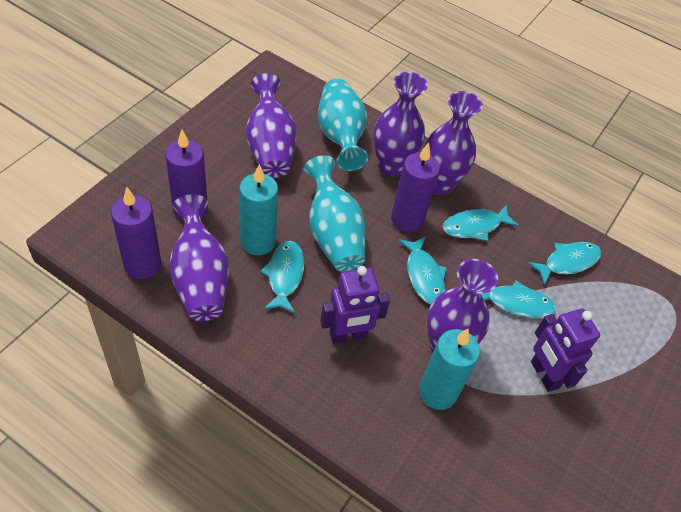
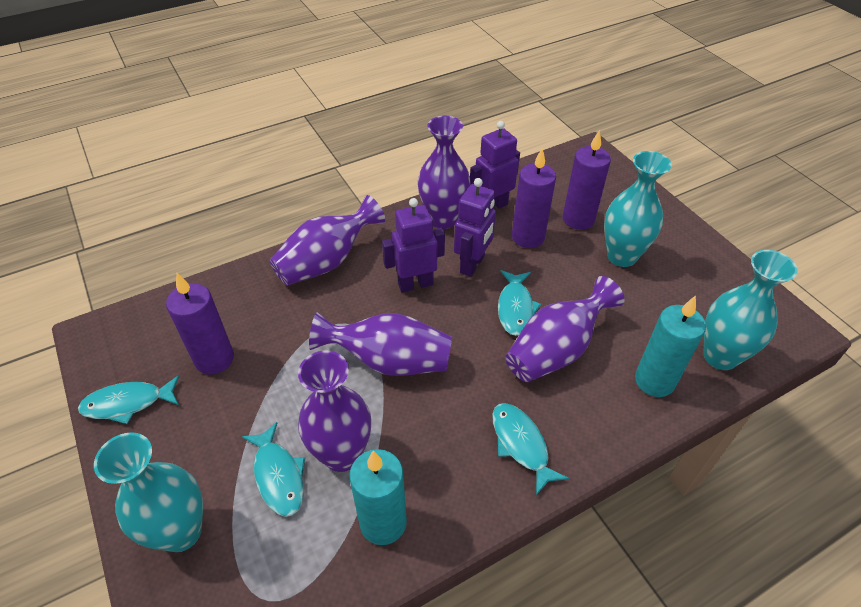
purple robot: [320,266,390,344] [531,309,600,392] = 2 -> [382,198,445,292] [454,178,496,277] [470,121,520,209] = 3
turquoise fish: [260,241,304,313] [398,236,447,304] [443,204,519,241] [481,280,556,318] [528,242,601,286] = 5 -> [78,375,180,424] [242,422,305,517] [492,403,569,495] [498,270,541,336] = 4
turquoise vase: [304,155,365,272] [318,78,368,171] = 2 -> [94,432,203,552] [604,151,672,267] [704,250,798,370] = 3

